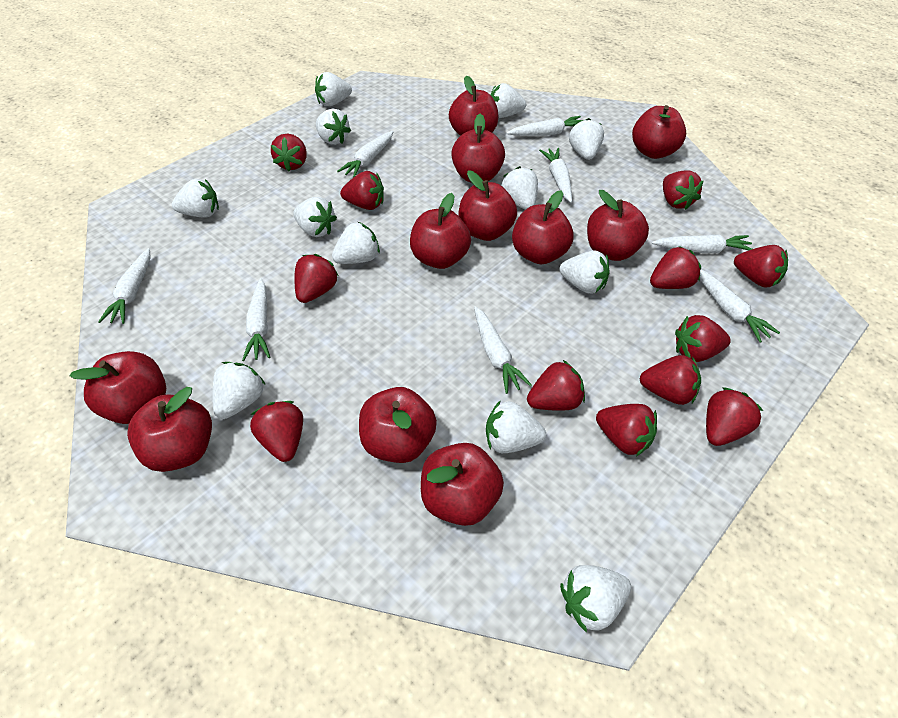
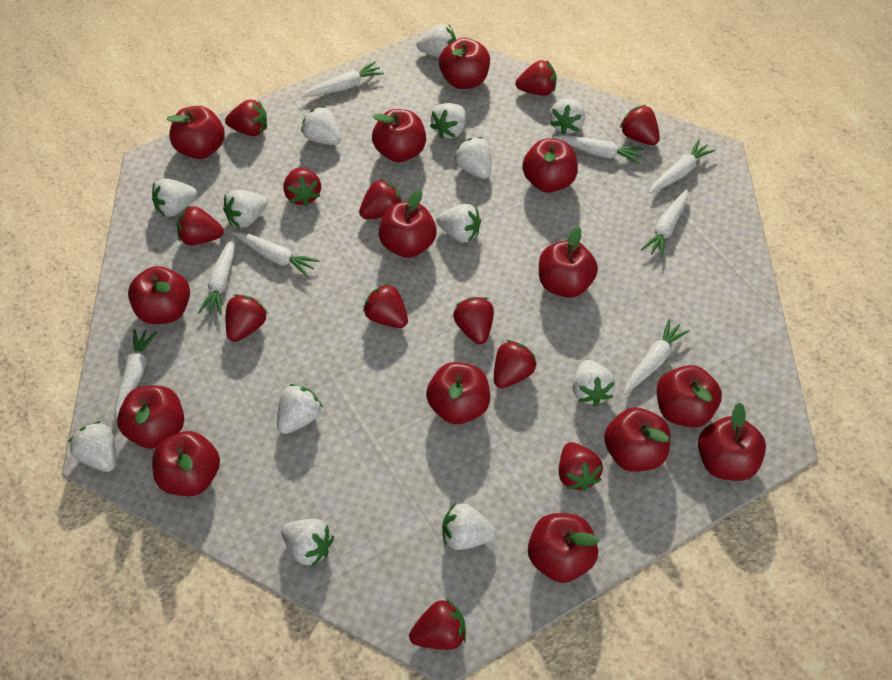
red apple: [70,351,166,424] [127,387,212,472] [359,387,437,463] [410,193,471,269] [421,443,504,526] [449,75,499,136] [451,114,505,183] [459,170,517,241] [512,190,574,264] [587,190,649,261] [632,105,686,159] = 11 -> [117,385,184,449] [128,266,190,324] [152,431,220,496] [167,106,225,159] [372,109,426,162] [379,189,437,258] [426,362,490,424] [439,38,490,89] [522,138,578,193] [528,513,599,583] [539,226,598,298] [604,408,670,472] [657,365,722,428] [698,403,766,481] = 14
white strawberry: [172,179,219,218] [212,362,266,419] [293,197,337,237] [315,72,352,106] [316,109,351,145] [332,221,380,264] [486,401,546,453] [491,83,526,118] [501,166,538,210] [559,250,610,294] [560,565,631,633] [569,118,604,160] = 12 -> [68,421,116,472] [152,179,197,217] [223,190,267,228] [277,384,323,434] [281,519,334,567] [301,106,341,145] [417,23,456,58] [430,103,466,139] [436,204,481,243] [442,503,496,550] [454,137,491,179] [550,98,585,135] [573,360,616,406] = 13

